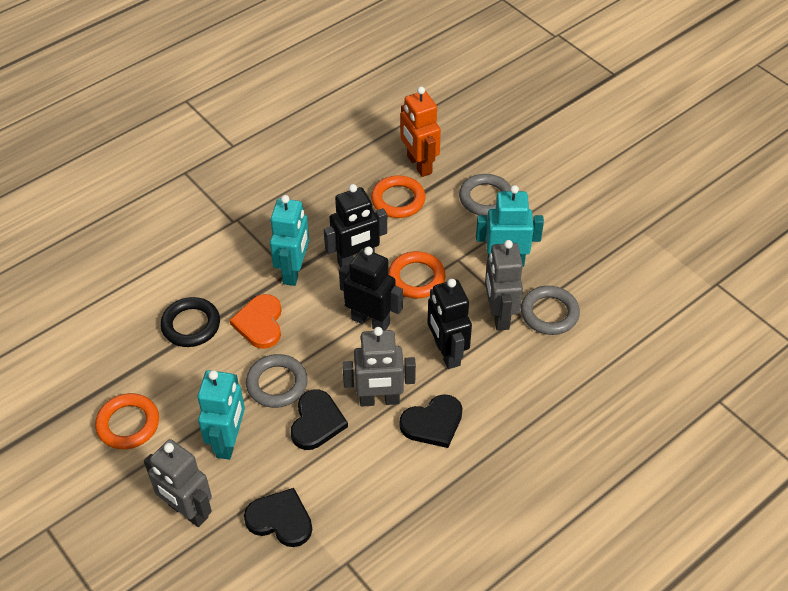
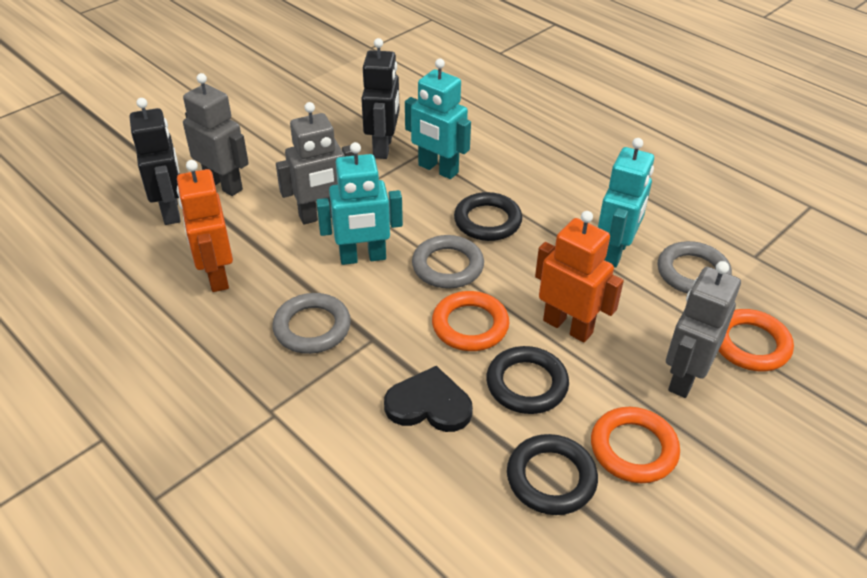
black heart: [244,488,312,547] [291,389,348,450] [399,394,462,448] = 3 -> [384,366,473,432] = 1
black ring: [161,297,220,347] = 1 -> [454,192,522,241] [486,346,569,414] [507,434,598,515] = 3
black robot: [324,184,387,268] [339,247,403,330] [428,278,472,369] = 3 -> [130,98,181,225] [361,38,400,159] = 2
orange heart: [230,294,282,349] = 1 -> none = 0
orange robot: [400,86,441,177] = 1 -> [177,160,233,292] [535,211,624,343] = 2

